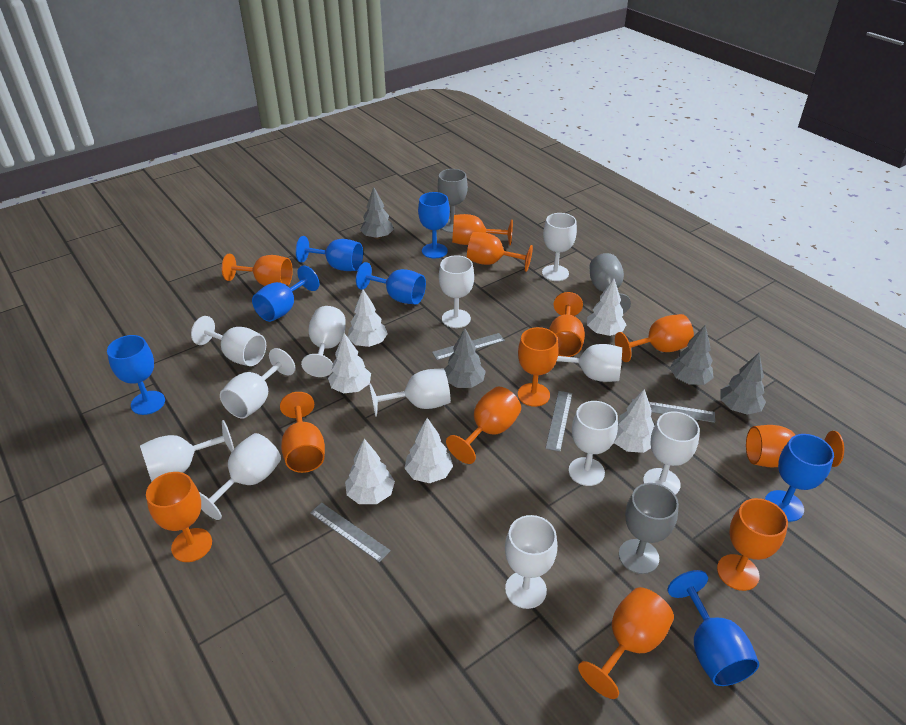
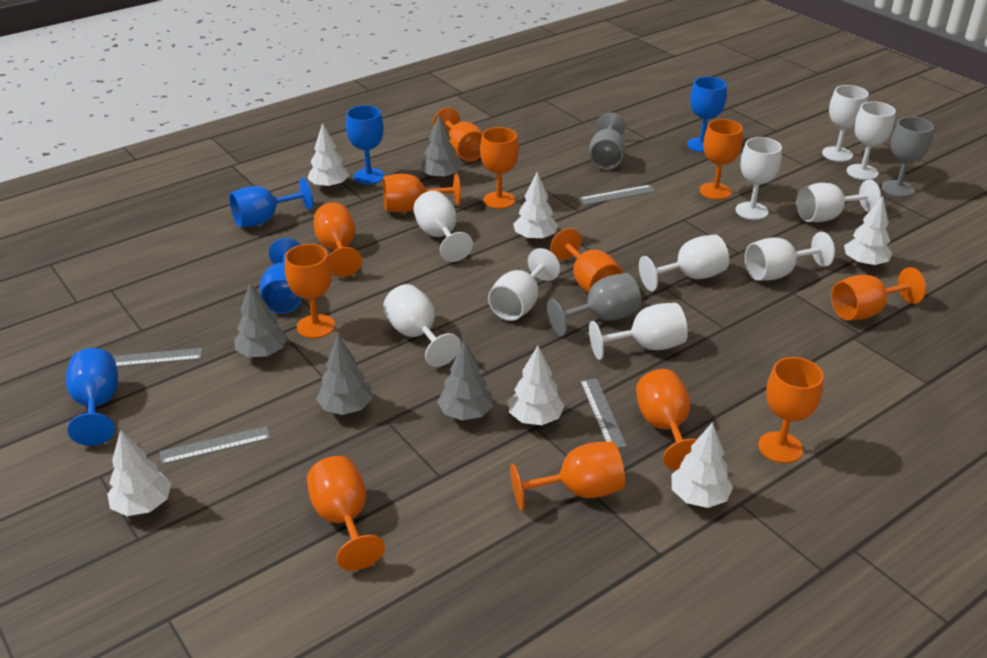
blue goblet: [107,335,165,415] [252,266,319,322] [296,236,363,271] [356,262,426,305] [418,192,450,258] [668,570,759,686] [765,434,834,522] = 7 -> [66,348,118,446] [229,178,313,227] [260,238,302,314] [346,105,384,184] [687,77,727,152] = 5
white goblet: [140,420,234,482] [191,316,266,366] [199,433,281,520] [220,348,295,419] [301,306,346,377] [369,369,451,417] [439,255,474,328] [505,515,557,609] [542,213,577,281] [557,344,622,382] [569,401,618,486] [643,412,700,495] = 12 -> [383,284,461,367] [413,191,473,262] [488,248,560,321] [589,303,688,360] [639,235,729,291] [736,137,782,220] [745,232,835,281] [796,180,881,222] [822,85,869,162] [847,101,896,180] = 10

